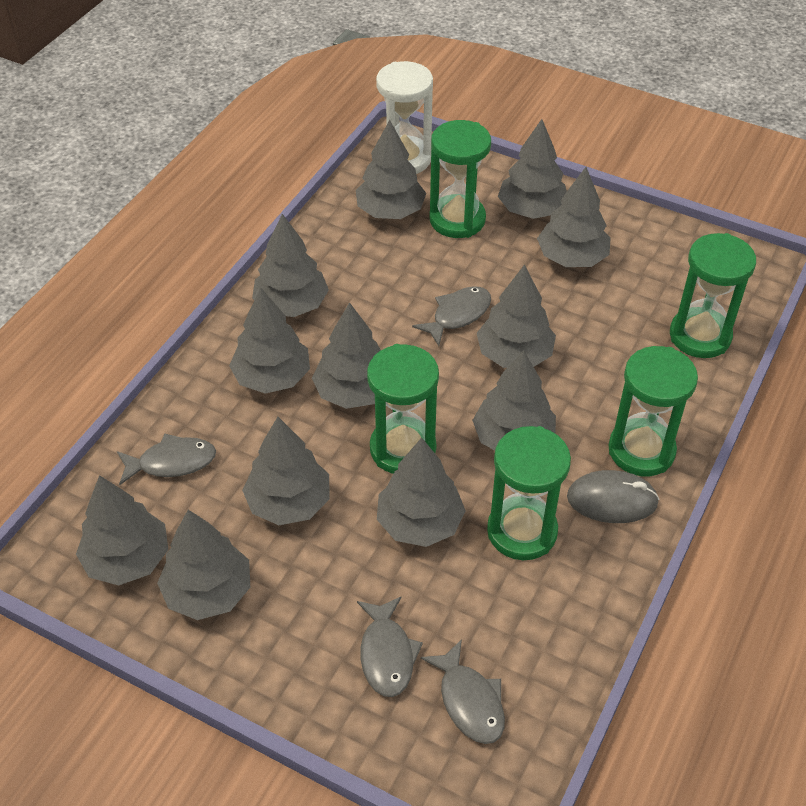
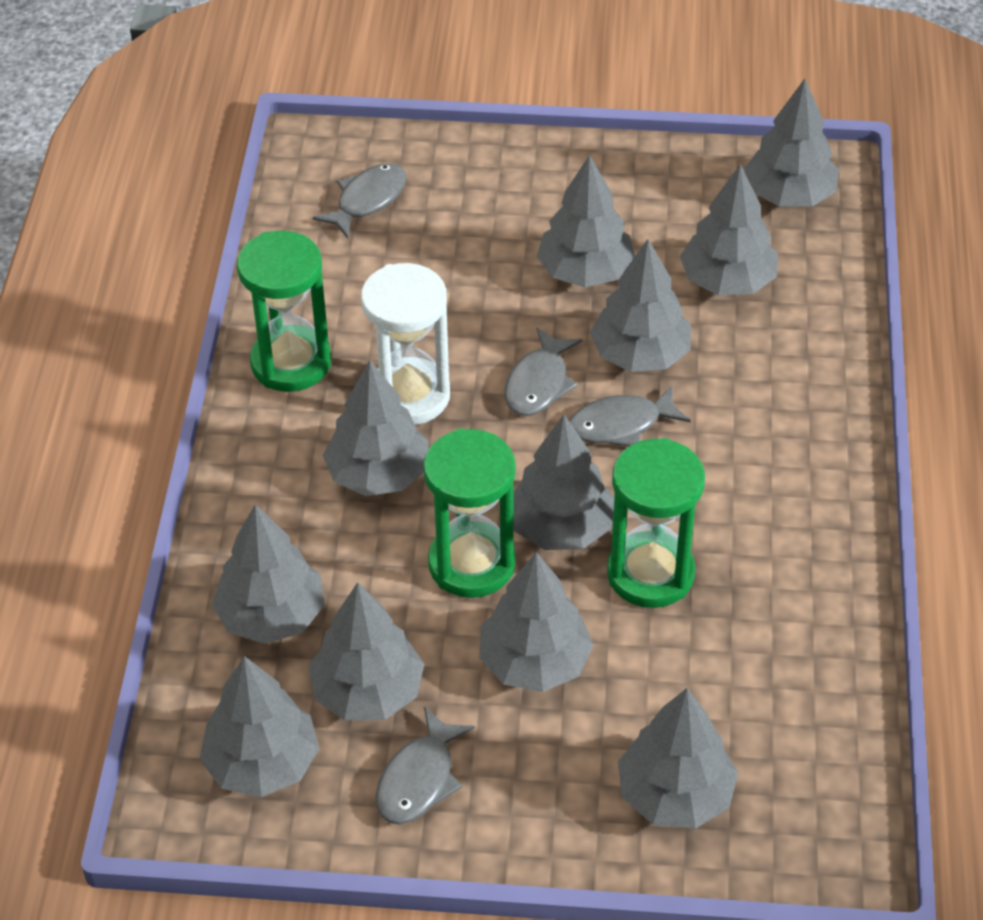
green hourglass: [367,344,439,474] [430,120,491,238] [487,426,571,560] [608,346,698,476] [670,233,756,358] = 5 -> [237,231,331,392] [423,429,516,598] [607,438,705,608] = 3
grey mouse: [567,470,659,523] = 1 -> none = 0
grey tree: [76,475,168,586] [157,510,250,620] [229,288,310,394] [242,417,330,525] [252,214,329,317] [312,302,381,409] [356,120,426,219] [377,438,466,547] [472,350,556,451] [477,264,556,368] [498,119,567,219] [537,167,611,267] = 12 -> [200,656,320,797] [212,504,325,644] [308,582,424,720] [323,360,428,496] [479,552,593,692] [514,415,614,550] [537,155,635,287] [590,239,691,372] [618,688,738,829] [680,164,778,295] [744,79,839,207] = 11

